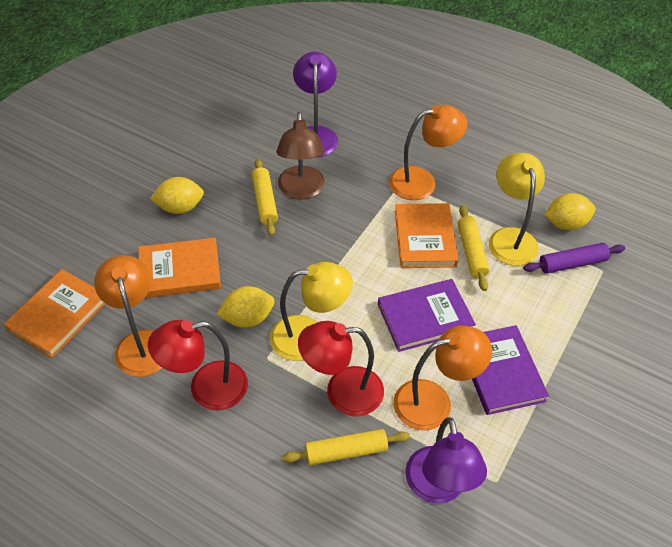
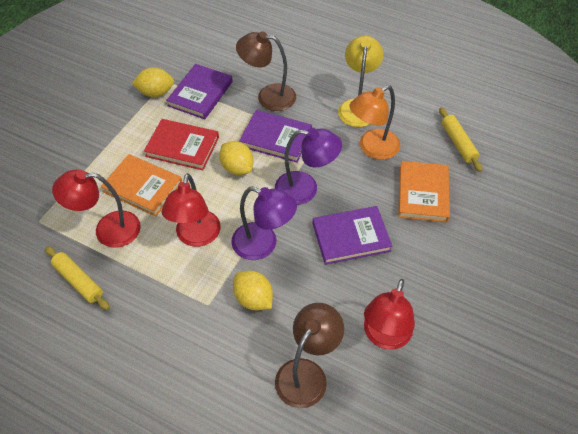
brown lamp: [276,112,325,200] = 1 -> [236,31,296,111] [275,303,344,408] = 2
orange book: [4,269,105,358] [138,238,221,298] [395,203,459,268] = 3 -> [101,154,182,217] [398,161,450,222] = 2
orange lamp: [94,255,162,377] [389,105,468,200] [393,326,492,431] = 3 -> [350,85,400,160] = 1
purple book: [378,279,476,352] [472,325,549,415] = 2 -> [166,64,233,119] [239,110,312,163] [313,206,392,265] = 3
purple rolling pin: [523,243,625,274] = 1 -> none = 0
red book: none = 0 -> [144,119,219,170] = 1
red lamp: [148,320,248,411] [298,321,384,416] = 2 -> [52,169,141,248] [162,173,221,247] [364,279,415,350] = 3
yellow lamp: [270,262,353,361] [489,153,545,266] = 2 -> [338,36,384,127] = 1
yellow rolling pin: [252,159,278,236] [282,429,410,465] [458,205,490,291] = 3 -> [45,246,110,310] [439,107,482,172] = 2

